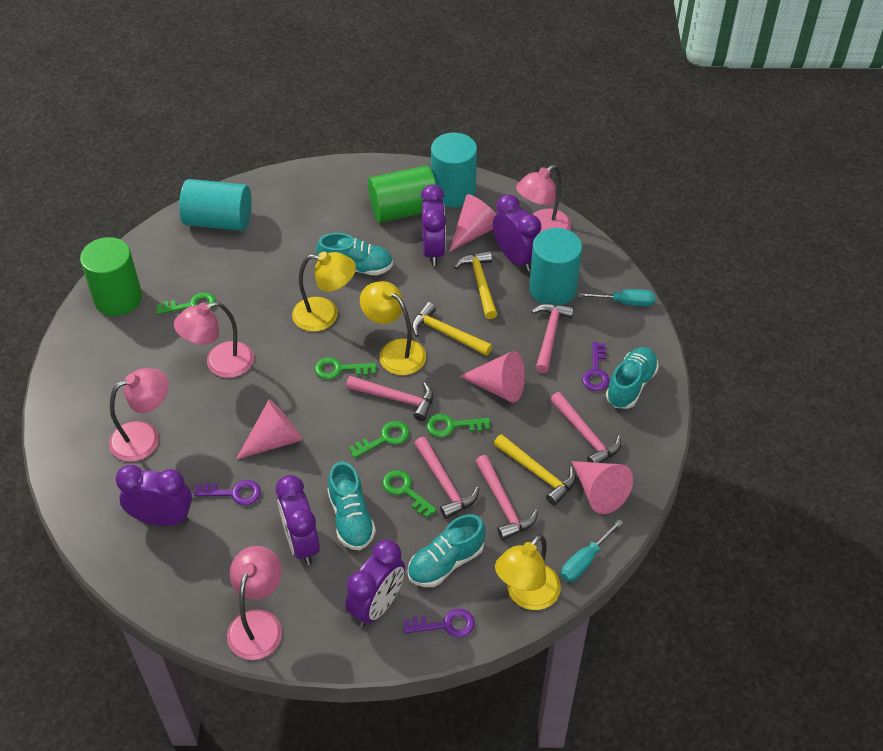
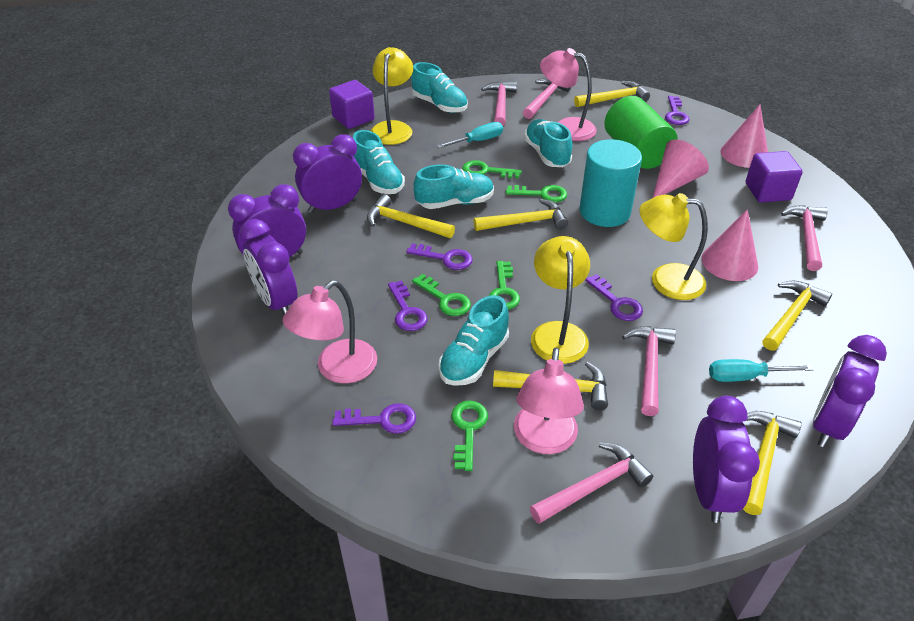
green cylinder: [80,237,142,316] [368,166,436,223] = 2 -> [604,96,678,169] = 1
pink cone: [236,399,302,460] [449,194,496,252] [459,351,525,403] [572,461,633,514] = 4 -> [653,139,709,198] [701,209,758,281] [720,104,768,168] = 3
pink lamp: [109,368,169,462] [174,302,254,378] [227,546,282,660] [516,165,571,232] = 4 -> [283,280,377,383] [514,347,584,454] [540,48,597,141] = 3
purple cube: none = 0 -> [329,80,375,129] [746,151,803,202] = 2
purple key: [194,480,261,505] [403,608,475,638] [582,342,610,391] = 3 -> [332,403,416,434] [388,280,428,331] [406,243,473,270] [585,274,643,321] [665,96,690,125] = 5
turquoise cylinder: [179,179,252,231] [431,133,477,207] [529,228,582,306] = 3 -> [579,139,642,227] = 1
turquoise shoe: [316,233,393,275] [328,461,376,550] [407,514,485,587] [606,347,659,409] = 4 -> [353,130,405,194] [411,62,468,113] [414,164,494,209] [438,295,509,386] [524,119,572,167] = 5
yellow hammer: [412,302,492,356] [454,251,497,319] [494,434,576,506] = 3 -> [367,194,455,238] [473,199,568,231] [493,362,608,410] [574,81,650,107] [743,411,802,515] [762,281,832,351] = 6

